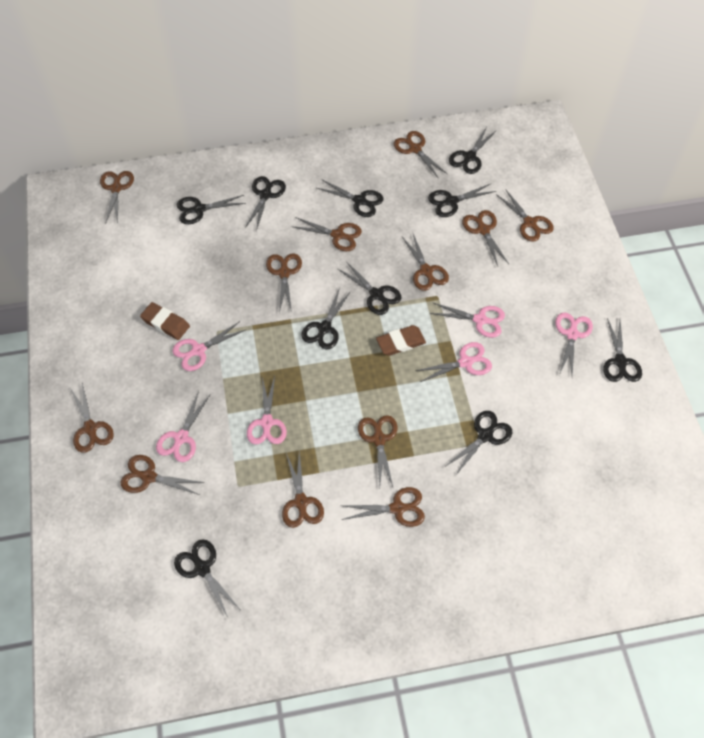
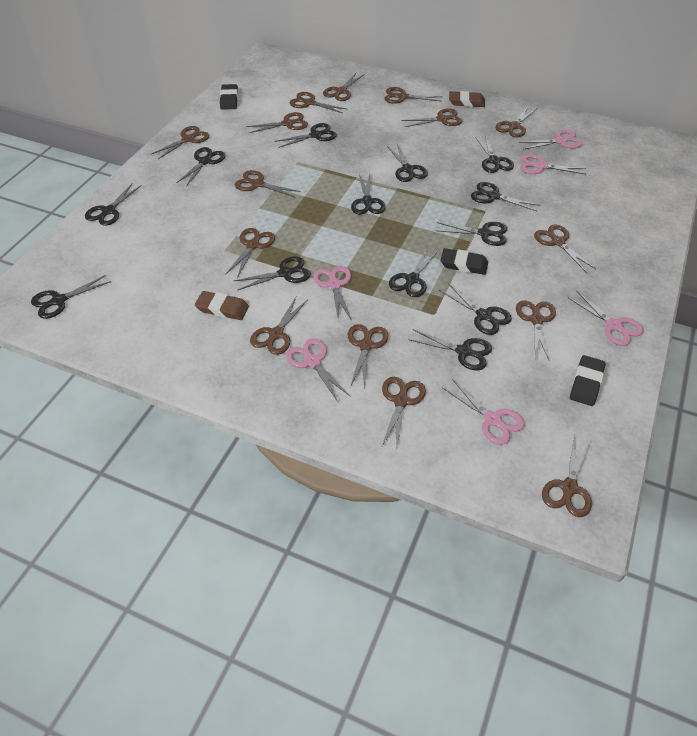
black eraser: none = 0 -> [220,84,238,110] [440,248,488,275] [570,355,606,406] = 3
black scissors: [174,539,240,618] [177,195,246,224] [245,176,286,231] [301,287,351,349] [317,179,383,217] [338,261,401,315] [428,184,496,217] [446,411,512,476] [449,127,497,174] [603,318,642,382] = 10 -> [31,275,111,319] [85,183,142,226] [176,147,226,187] [234,256,311,290] [275,123,337,148] [351,174,386,215] [387,144,428,182] [389,246,439,297] [408,329,492,370] [437,222,507,246] [439,283,512,335] [471,182,540,211] [475,135,514,173] = 13
brown scissors: [70,383,114,453] [100,171,134,224] [121,455,204,495] [266,254,302,313] [282,451,324,528] [291,217,362,251] [342,487,425,527] [358,415,398,489] [394,131,447,179] [402,234,449,291] [462,210,509,266] [496,189,554,242] = 12 -> [151,126,209,159] [225,228,275,278] [235,170,301,197] [246,112,308,133] [250,297,308,355] [290,92,346,113] [323,73,364,101] [348,324,388,388] [381,377,426,448] [384,87,442,104] [402,108,463,127] [495,107,536,137] [516,300,556,362] [534,225,596,272] [542,436,592,517] = 15

